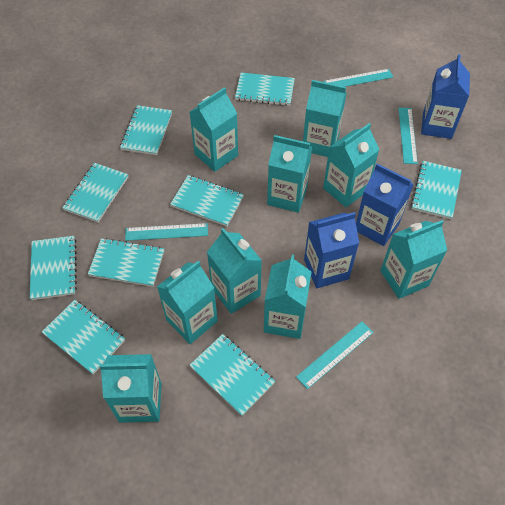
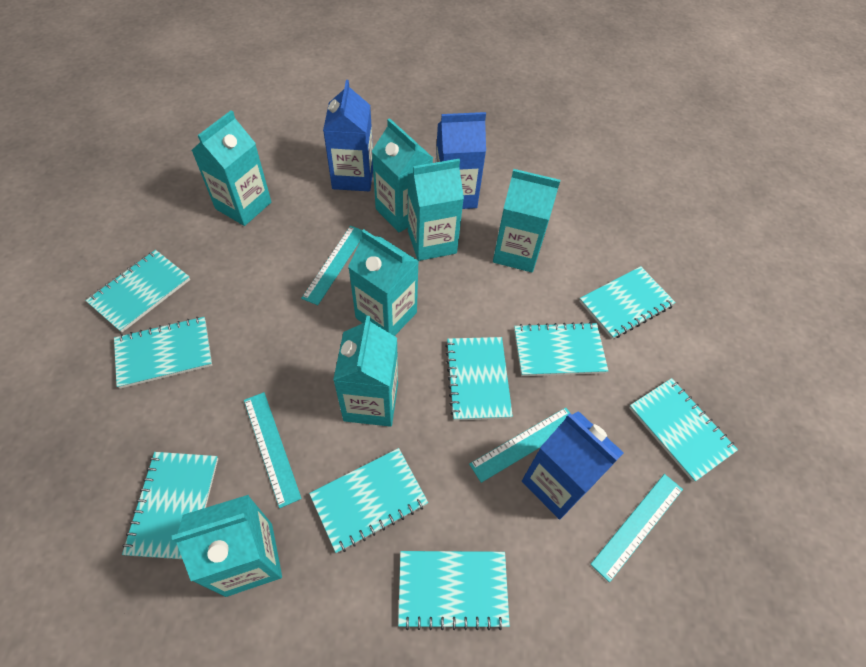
turquoise carton: [99,354,162,423] [157,261,218,344] [190,87,238,172] [207,228,262,314] [264,255,311,339] [267,135,312,213] [303,80,347,157] [323,123,379,207] [380,220,447,299] = 9 -> [172,495,282,597] [192,110,271,226] [333,316,398,427] [348,229,419,336] [372,118,433,232] [408,159,464,261] [493,169,560,272] = 7

